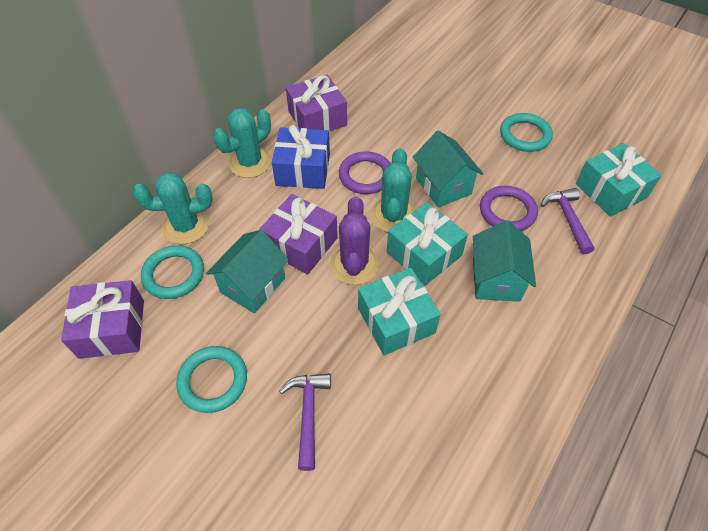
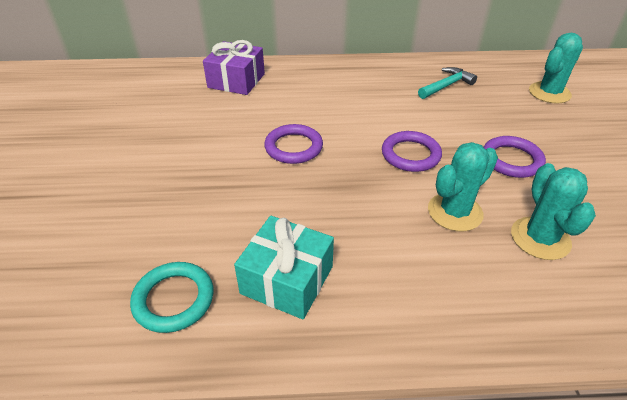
blue gift: [272,125,330,189] = 1 -> none = 0
purple cactus: [330,196,379,285] = 1 -> none = 0
purple gift: [61,280,144,359] [259,194,338,275] [286,75,347,131] = 3 -> [203,40,265,95] = 1
purple hammer: [279,373,331,471] [541,188,595,254] = 2 -> none = 0
purple ring: [339,151,390,194] [480,186,538,231] = 2 -> [264,124,323,164] [382,131,442,172] [484,136,546,178] = 3
turquoise gift: [358,268,441,355] [387,202,468,286] [576,143,662,217] = 3 -> [234,216,334,319] = 1
turquoise hammer: none = 0 -> [418,67,477,99] = 1
turquoise house: [206,230,289,313] [413,131,483,208] [473,221,536,302] = 3 -> none = 0
turquoise ring: [141,245,204,299] [176,346,247,413] [500,113,553,152] = 3 -> [130,262,214,333] = 1

